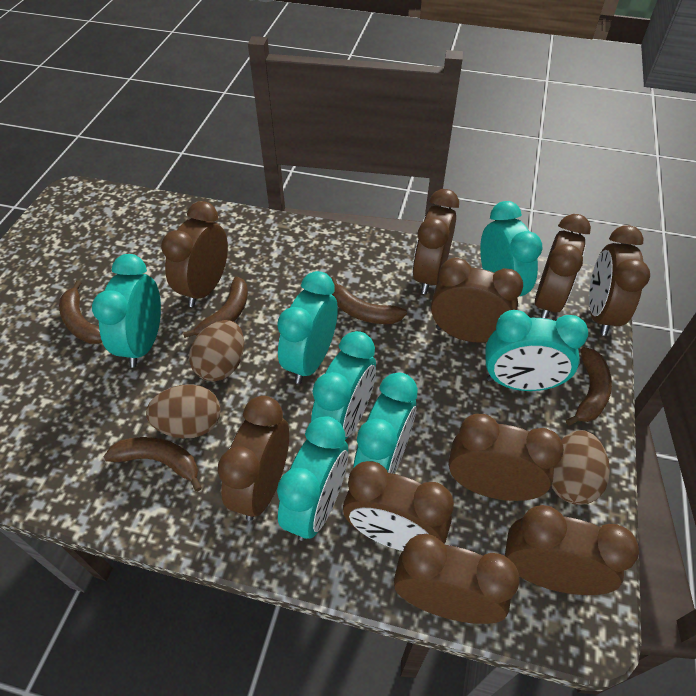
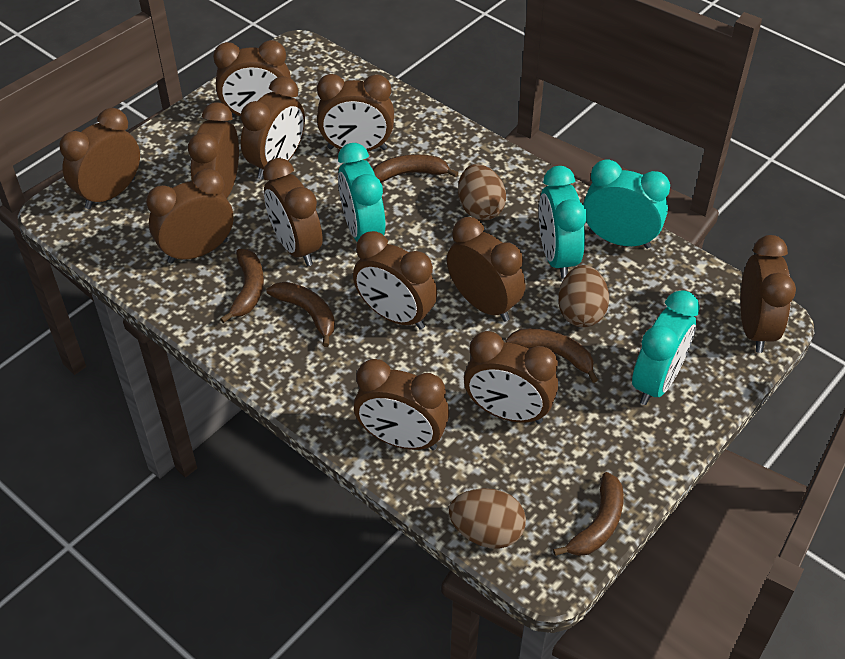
brown clock: [161,201,228,307] [218,396,289,521] [343,461,454,551] [394,534,520,624] [413,189,459,294] [431,258,523,343] [449,414,564,501] [505,505,639,595] [535,214,591,319] [589,225,650,336] = 10 -> [59,108,140,209] [146,169,234,264] [188,102,239,198] [213,40,291,117] [241,76,305,179] [263,158,323,266] [317,74,394,151] [353,231,437,330] [354,359,449,450] [447,217,525,322] [464,331,558,424] [740,235,796,353] = 12
turquoise clock: [92,254,161,367] [277,271,338,384] [277,416,348,541] [311,331,376,440] [353,372,418,474] [480,201,543,296] [485,310,588,391] = 7 -> [338,143,386,241] [539,166,587,279] [583,159,670,249] [632,290,700,405] = 4

